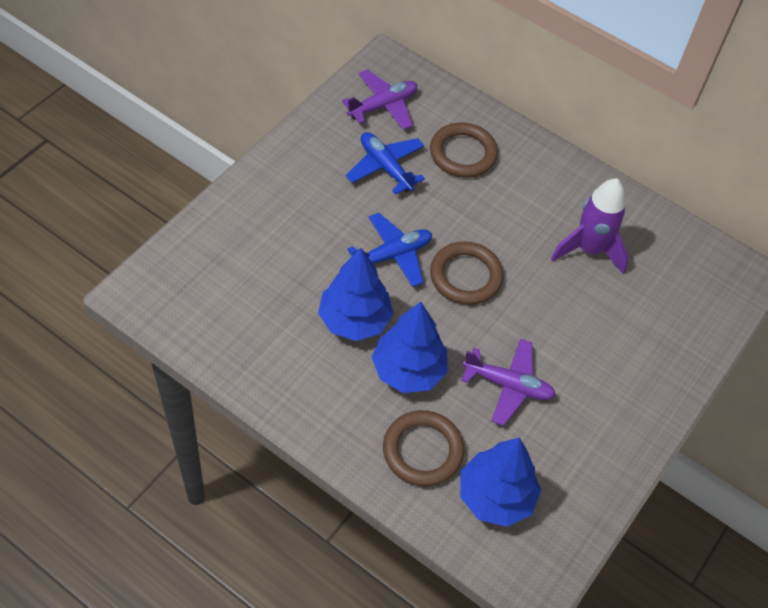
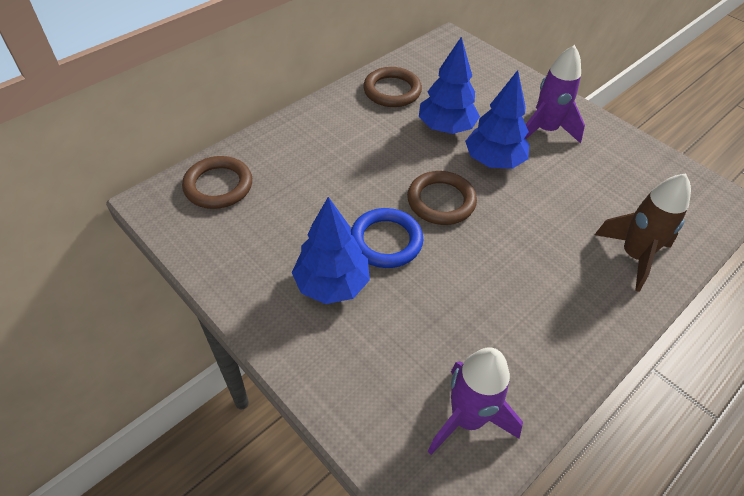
blue plane: [345,132,425,195] [347,213,432,287] = 2 -> none = 0
blue ring: none = 0 -> [351,208,423,268] = 1
brown rocket: none = 0 -> [594,173,691,292] = 1
purple plane: [342,69,417,130] [461,338,556,426] = 2 -> none = 0
purple rocket: [551,179,629,274] = 1 -> [428,347,523,455] [525,45,585,143] = 2

